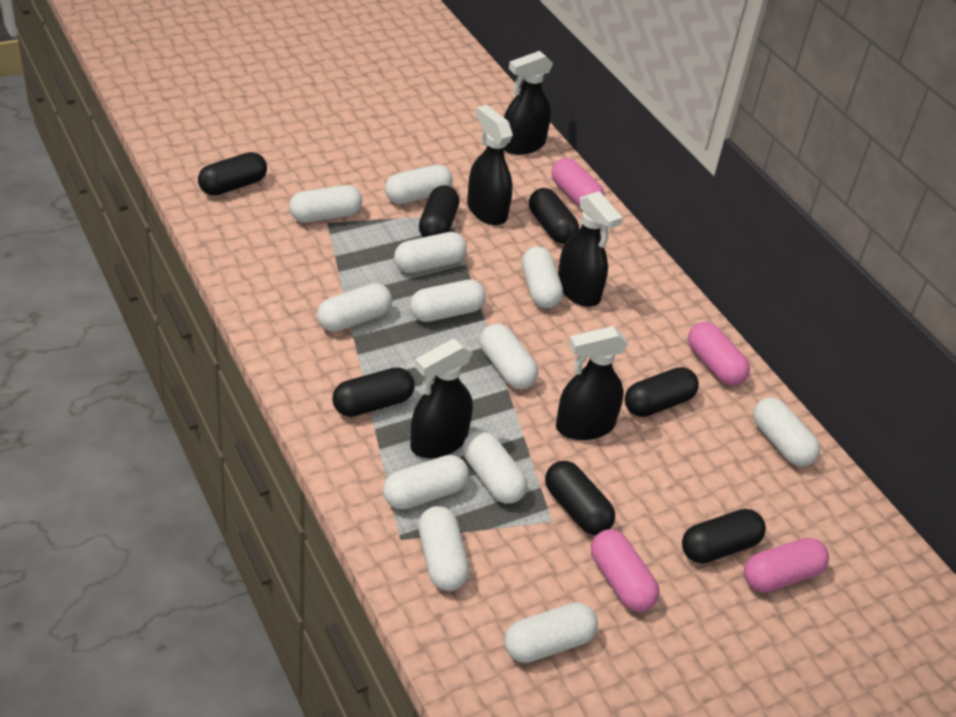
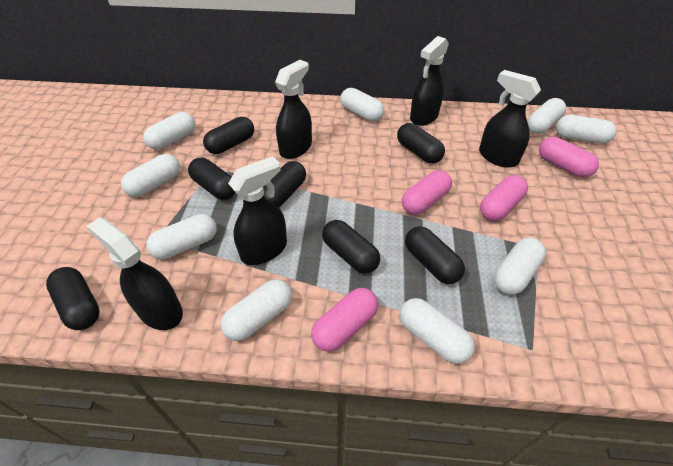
white capsule: [289,185,362,223] [317,283,392,332] [383,455,469,510] [385,165,453,204] [394,232,467,273] [410,279,486,322] [418,506,469,591] [462,430,527,504] [480,324,538,389] [504,603,598,663] [522,246,563,308] [753,397,820,467] = 12 -> [121,154,180,197] [143,112,196,150] [146,214,217,259] [221,279,292,341] [340,88,384,122] [399,298,475,364] [494,237,546,295] [527,98,566,134] [556,115,617,144] = 9

